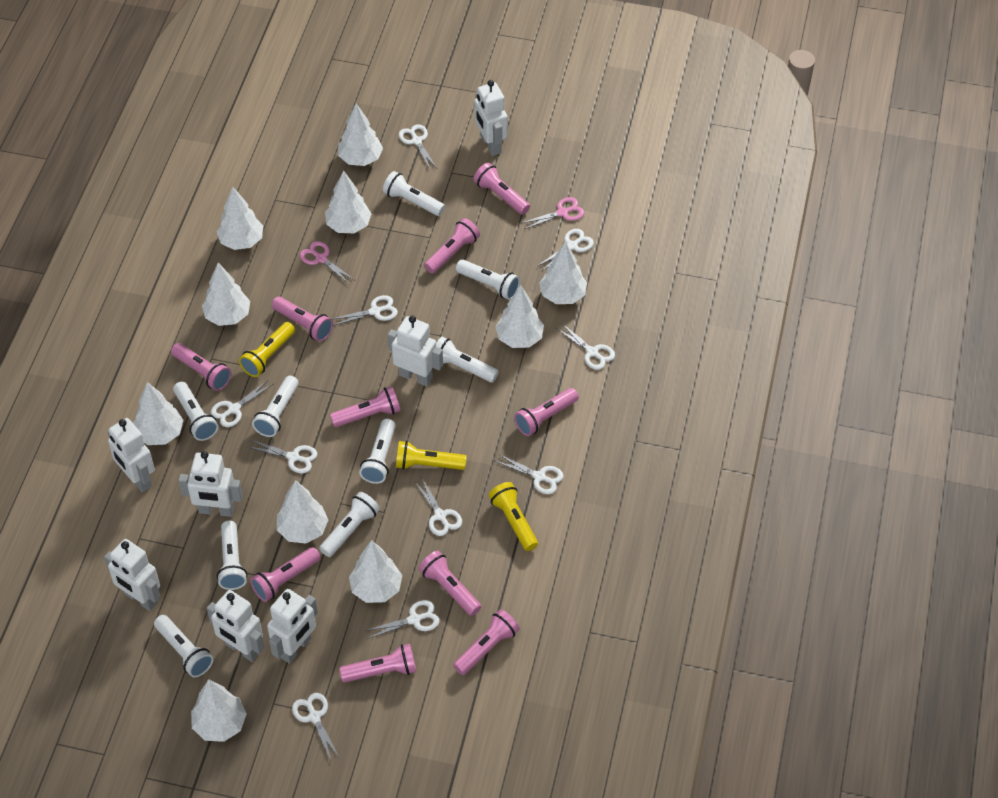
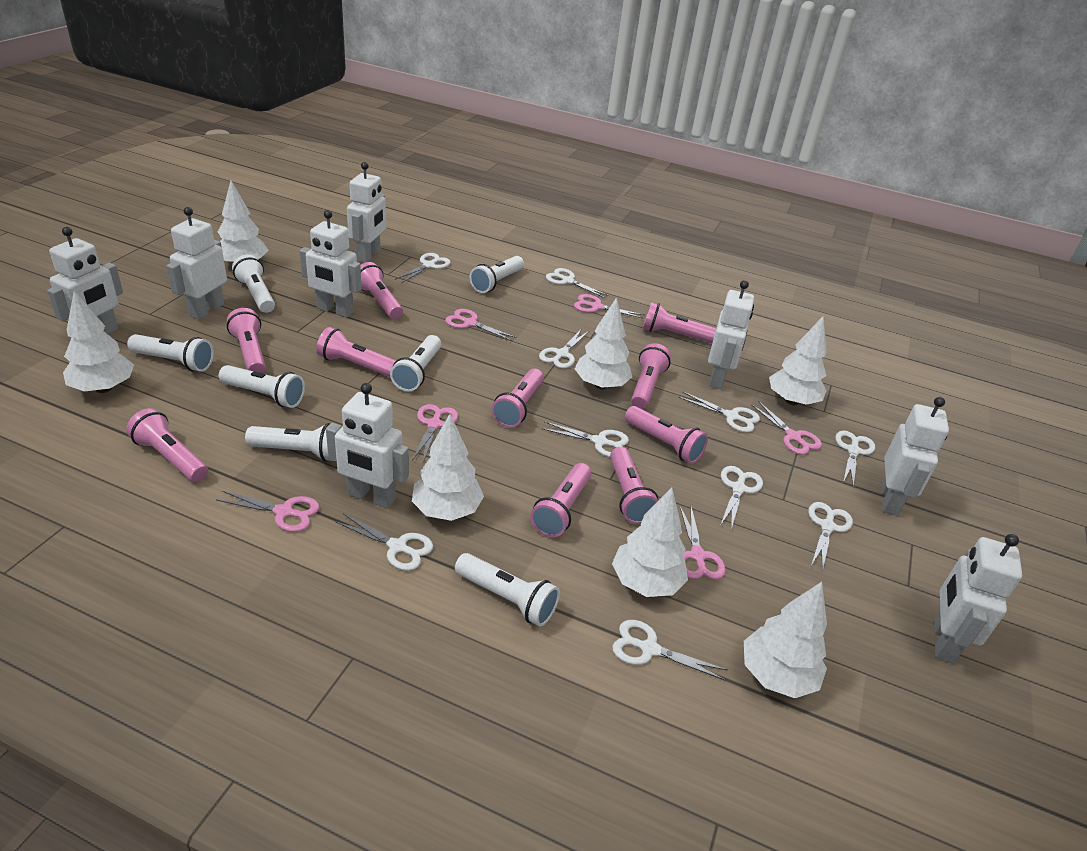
pink scissors: [300,241,354,285] [521,197,584,229] = 2 -> [216,491,320,532] [412,404,458,462] [445,309,517,341] [574,294,644,319] [680,507,726,580] [751,401,822,455] = 6
white flashlight: [154,615,213,678] [173,381,218,441] [217,521,247,590] [252,376,299,437] [319,492,380,557] [359,419,396,484] [383,171,445,216] [436,336,499,383] [456,259,520,300] = 9 -> [127,334,214,372] [219,365,305,408] [232,254,275,313] [245,423,335,462] [390,335,441,391] [455,553,560,627] [470,256,524,293] = 7
white robot: [104,539,160,611] [107,418,155,492] [178,451,243,517] [207,590,264,662] [267,589,318,664] [388,316,443,387] [474,80,508,156] = 7 -> [47,227,123,334] [166,207,227,320] [300,210,362,317] [326,383,409,508] [347,162,386,263] [708,280,754,389] [881,397,949,515] [934,534,1022,663] = 8
white tree: [133,382,183,445] [191,679,247,742] [202,263,250,326] [217,187,263,250] [277,480,328,544] [325,170,371,233] [338,103,383,166] [349,540,402,603] [495,285,544,348] [539,241,587,304] = 10 -> [63,291,134,393] [218,181,268,262] [412,414,484,521] [575,297,632,389] [612,488,688,597] [744,582,827,698] [769,317,827,405] = 7
yellow flashlight: [239,322,295,377] [396,441,467,470] [488,482,538,551] = 3 -> none = 0

